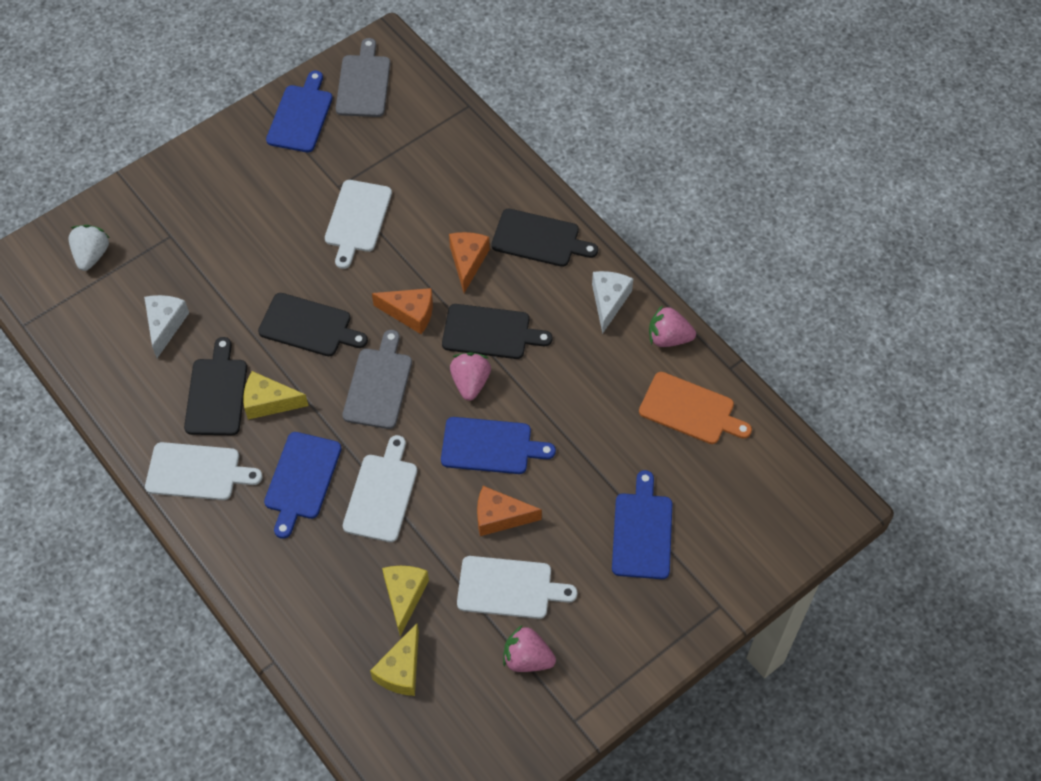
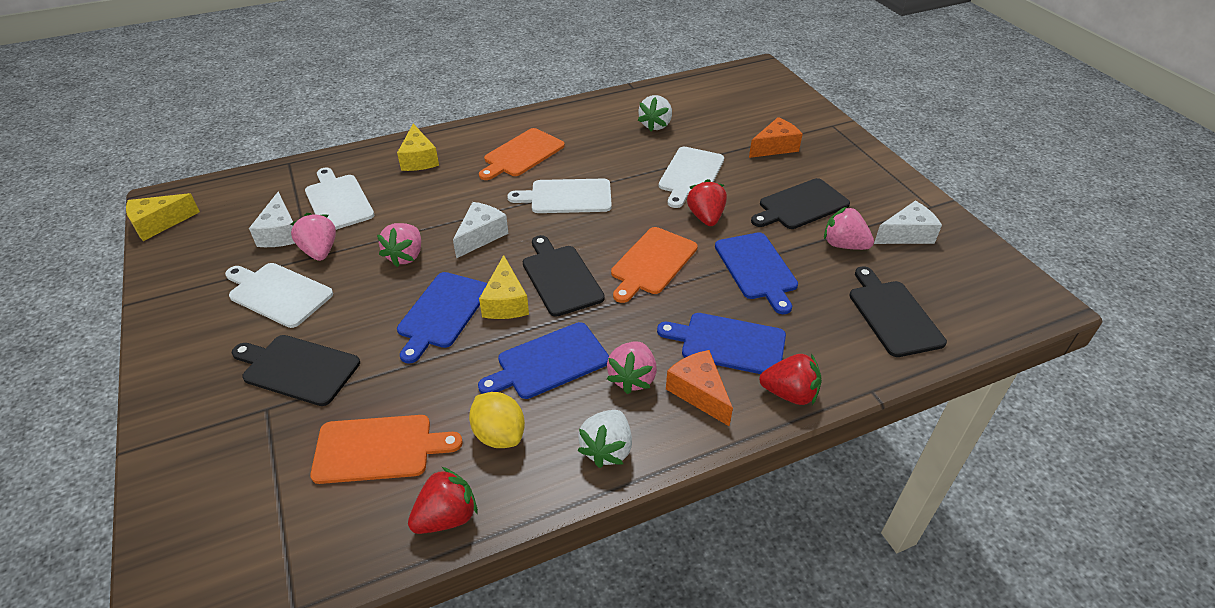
grey cutting board: [336,38,391,117] [342,330,412,429] = 2 -> none = 0
orange cheese: [372,288,433,334] [449,232,490,293] [477,486,542,536] = 3 -> [666,350,733,426] [749,117,803,158] = 2
orange cutting board: [639,372,752,444] = 1 -> [310,415,463,484] [479,128,565,180] [611,227,698,303] = 3
pink strawberry: [450,352,491,401] [503,625,556,672] [649,305,696,347] = 3 -> [291,213,336,261] [377,223,421,267] [607,341,657,394] [824,206,874,250] = 4
red strawberry: none = 0 -> [408,467,478,534] [687,179,727,226] [759,354,822,405] = 3
white cheese: [144,295,189,358] [592,271,633,334] = 2 -> [249,191,295,247] [453,202,508,258] [874,201,942,244] = 3
white strawberry: [68,225,110,271] = 1 -> [577,410,632,468] [638,95,672,131] = 2
yellow lemon: none = 0 -> [469,392,525,448] = 1

